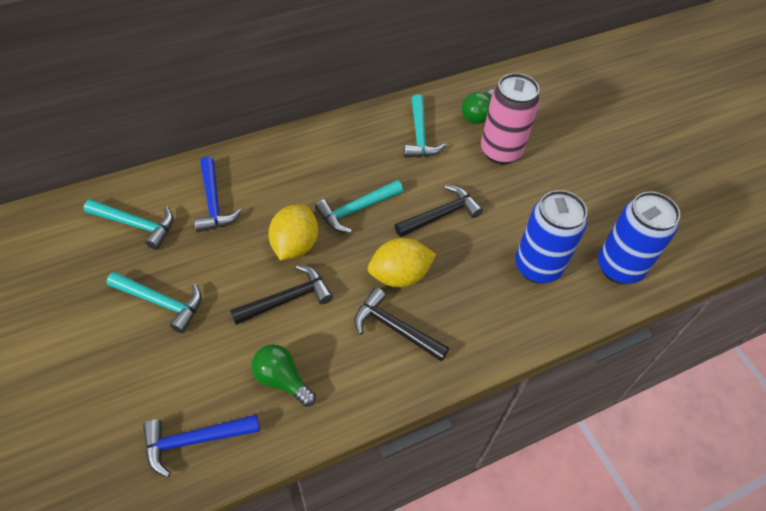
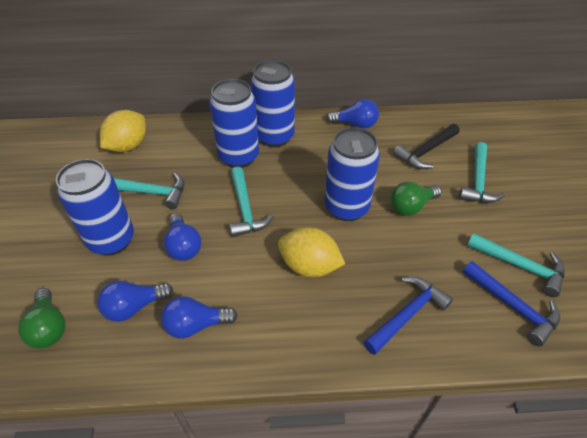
black hammer: [230,265,333,325] [354,287,449,362] [395,185,483,237] = 3 -> [393,124,460,169] = 1
blue can: [515,190,587,284] [598,192,680,284] = 2 -> [56,159,134,256] [209,79,259,168] [251,60,295,147] [325,127,380,221] = 4
blue light bulb: none = 0 -> [97,281,173,322] [161,296,238,338] [164,213,202,261] [327,99,379,129] = 4
pink can: [481,73,540,164] = 1 -> none = 0

